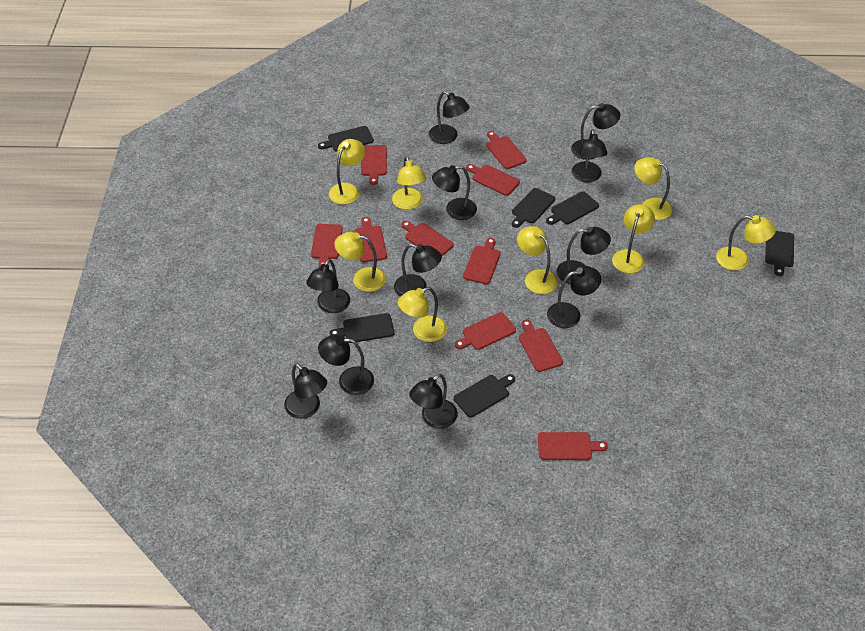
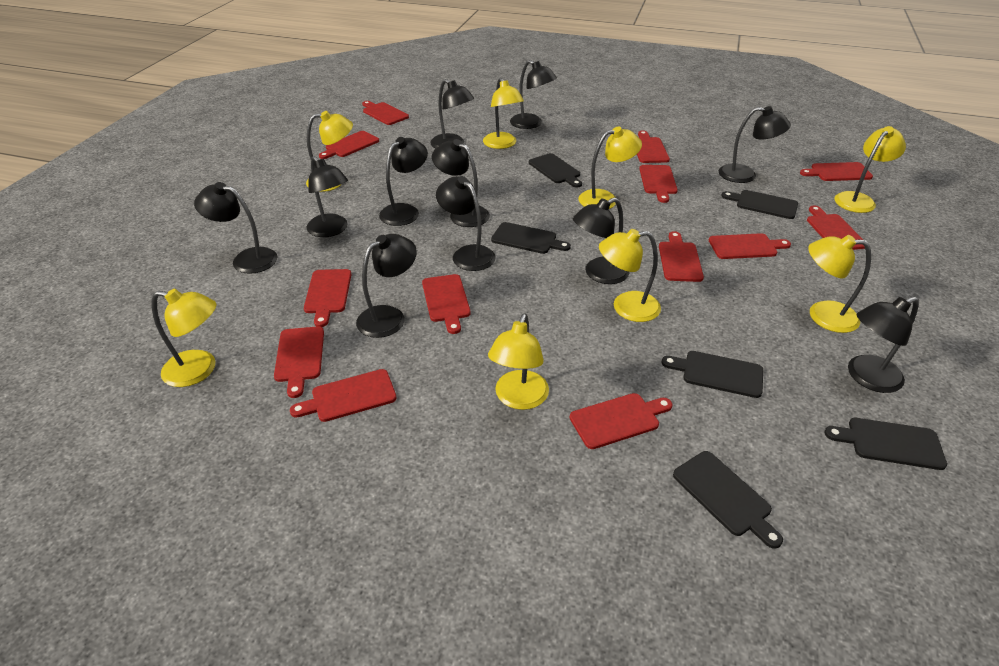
red cutting board: [311,224,343,268] [355,217,387,262] [361,145,387,185] [401,221,454,256] [455,312,516,350] [463,238,501,284] [466,164,520,196] [486,131,527,169] [519,320,563,372] [538,432,608,460] = 10 -> [274,326,324,398] [290,369,397,422] [304,269,352,327] [319,131,379,159] [362,101,409,125] [422,274,471,334] [570,393,672,449] [637,130,670,163] [639,165,678,203] [659,231,704,282] [709,233,791,259] [800,162,873,181] [807,205,865,250] = 13

